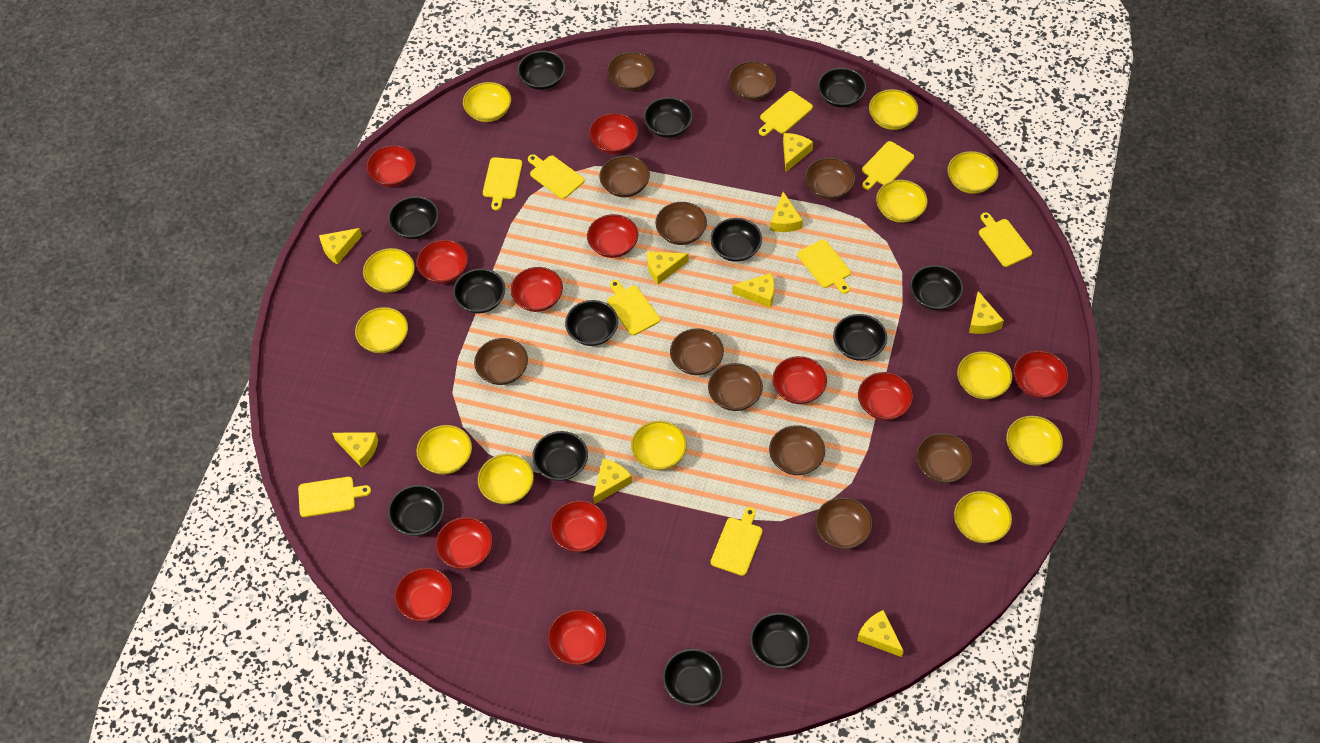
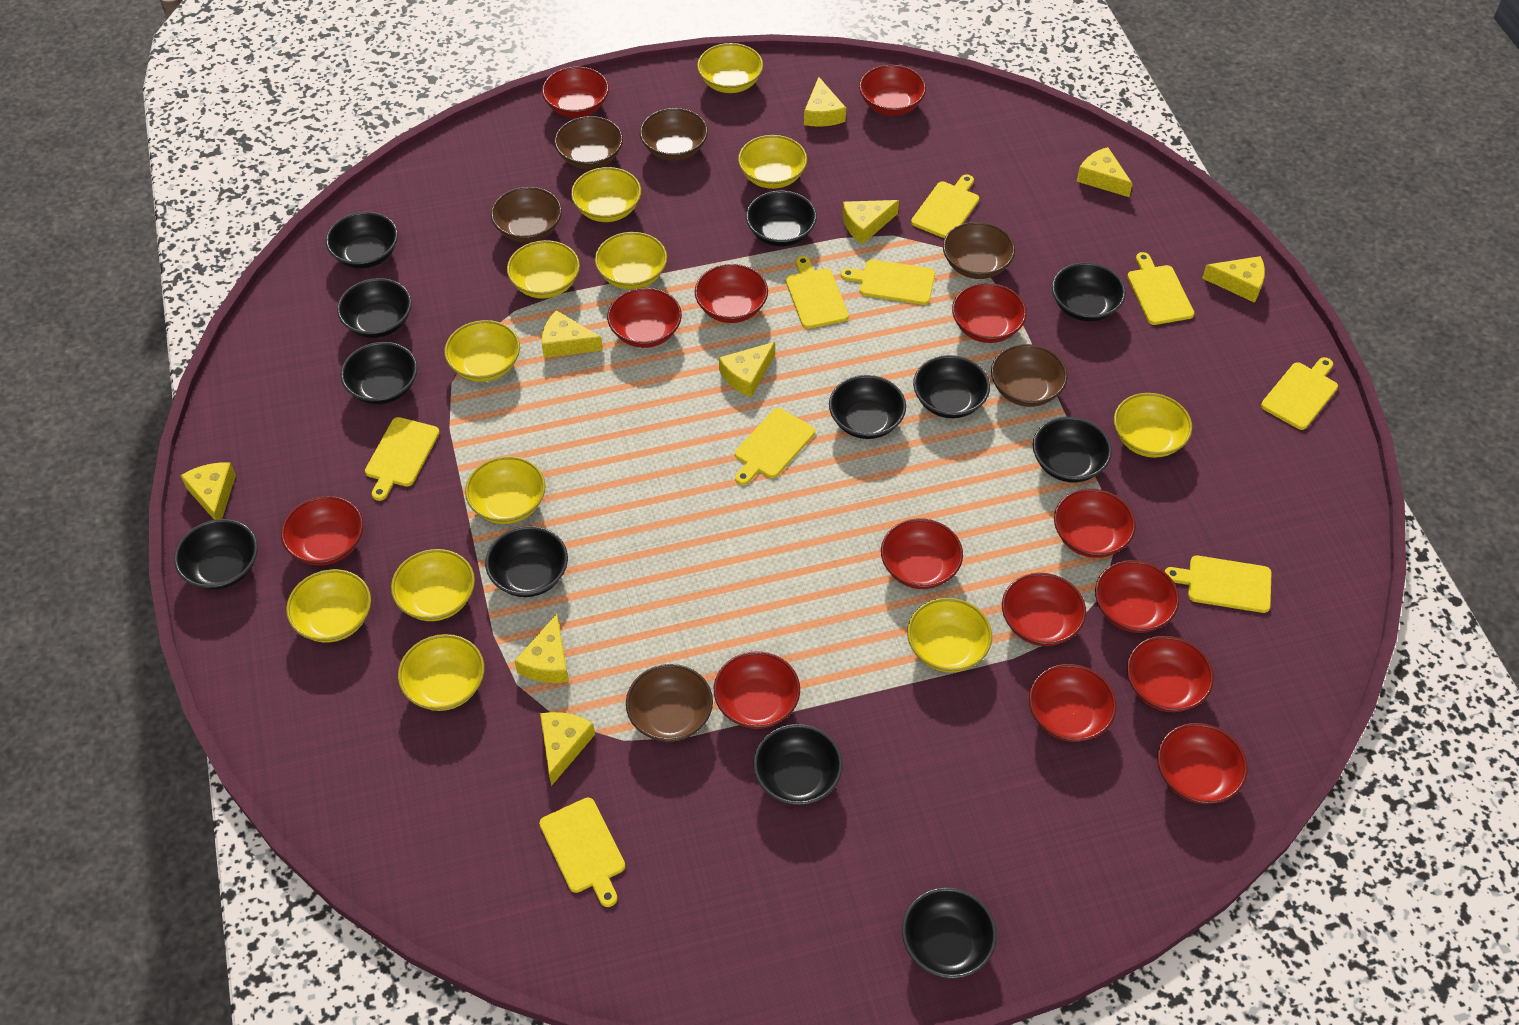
black bowl: [388,196,439,239] [388,485,444,536] [453,268,505,313] [517,51,565,90] [532,431,588,481] [565,300,618,346] [643,97,693,138] [663,649,723,706] [710,218,762,262] [750,613,810,669] [818,68,867,108] [833,314,887,361] [910,265,963,310] = 13 -> [174,519,258,590] [326,212,398,269] [337,278,412,338] [341,342,418,404] [485,526,568,597] [746,191,817,247] [753,724,843,805] [829,375,906,439] [902,887,997,979] [913,355,990,418] [1033,417,1112,482] [1052,262,1126,322] = 12
brown bowl: [474,338,528,385] [600,155,650,197] [607,52,655,91] [655,202,707,245] [670,328,724,375] [708,363,763,411] [728,61,777,101] [769,425,825,475] [805,157,856,200] [815,497,873,549] [916,433,973,483] = 11 -> [491,187,562,243] [554,116,623,169] [626,664,713,742] [640,108,708,161] [943,222,1015,279] [991,344,1068,407] = 6
red bowl: [366,145,416,187] [394,568,453,622] [416,240,468,284] [435,517,493,569] [511,267,563,312] [548,609,607,665] [550,500,607,552] [587,214,638,258] [589,113,638,154] [772,356,827,404] [858,372,913,420] [1013,350,1069,398] = 12 -> [281,496,363,566] [542,67,609,118] [607,288,682,348] [695,264,768,323] [714,651,800,729] [859,65,926,116] [881,519,963,589] [952,283,1027,343] [1002,573,1086,646] [1029,664,1117,742] [1054,489,1136,558] [1095,560,1179,633] [1127,636,1214,712] [1157,723,1248,804] = 14

